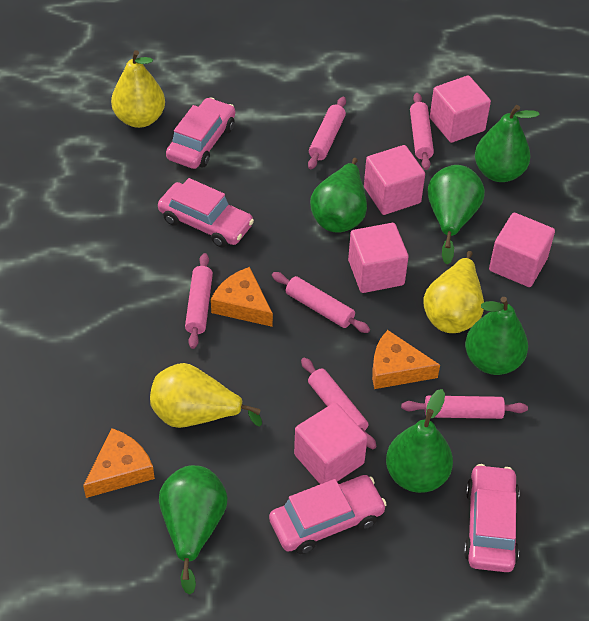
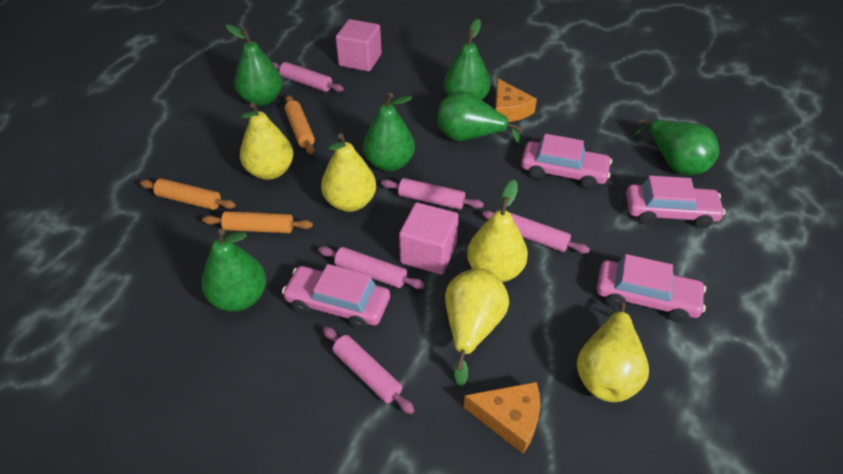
orange cheese: [83,428,155,498] [211,267,273,327] [372,330,440,389] = 3 -> [464,382,540,454] [495,79,537,122] = 2
orange rolling pin: none = 0 -> [140,178,236,210] [202,211,313,233] [285,95,315,155] = 3
pink cube: [294,403,368,484] [348,223,409,293] [364,145,425,215] [430,75,491,143] [489,213,555,287] = 5 -> [336,19,382,72] [399,202,459,275] = 2
pink rolling pin: [185,253,213,349] [272,272,370,333] [301,357,377,449] [308,97,346,170] [401,395,528,419] [410,93,434,170] = 6 -> [272,62,344,92] [318,246,425,289] [323,326,415,414] [381,178,484,210] [482,211,590,254] = 5
yellow pear: [111,50,165,128] [150,363,262,428] [423,251,484,333] = 3 -> [240,102,293,180] [321,133,376,212] [445,268,509,386] [467,180,528,282] [577,302,649,402] = 5

